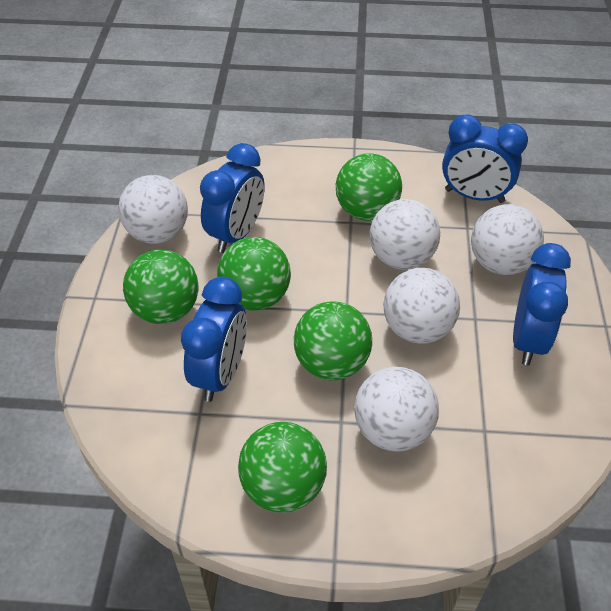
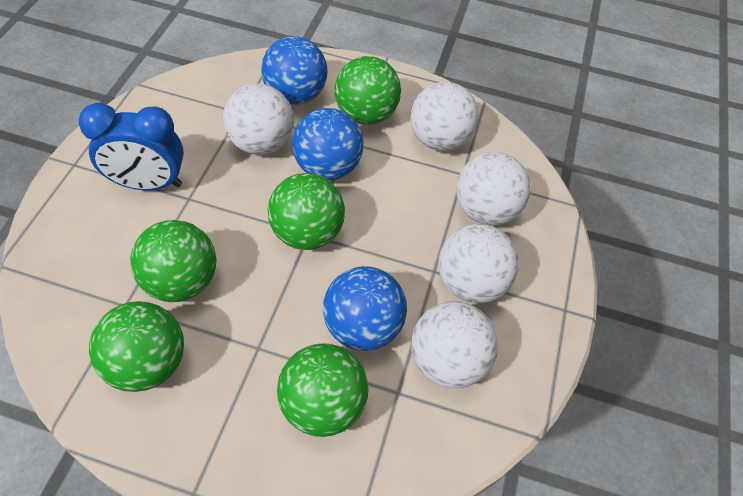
blue ball: none = 0 -> [261,36,327,105] [292,108,363,180] [323,266,407,351] = 3
blue clock: [181,277,247,402] [200,143,265,253] [442,114,528,203] [513,243,571,365] = 4 -> [78,103,184,190] = 1

